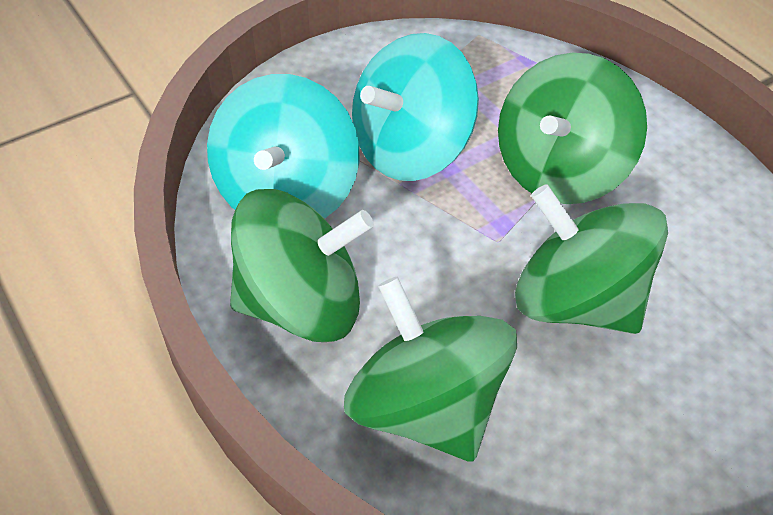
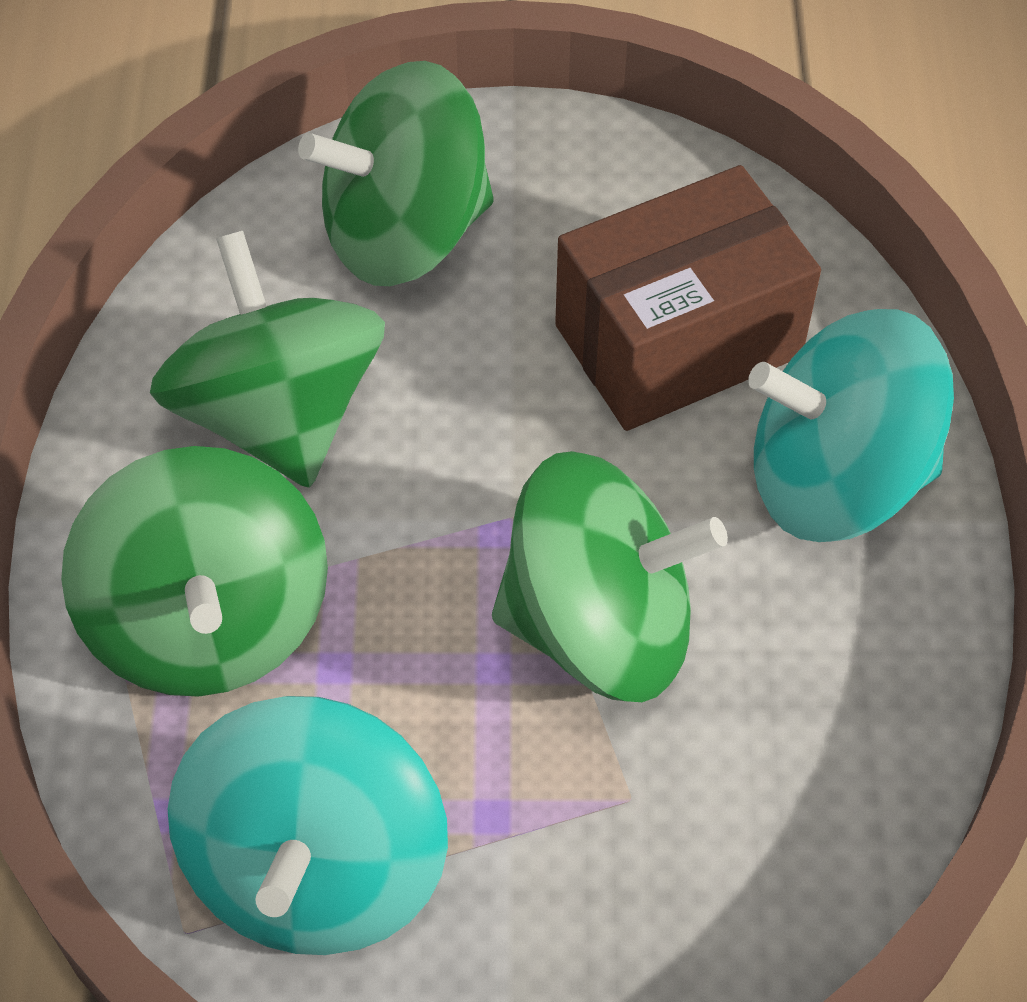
brown box: none = 0 -> [555,165,821,431] = 1

